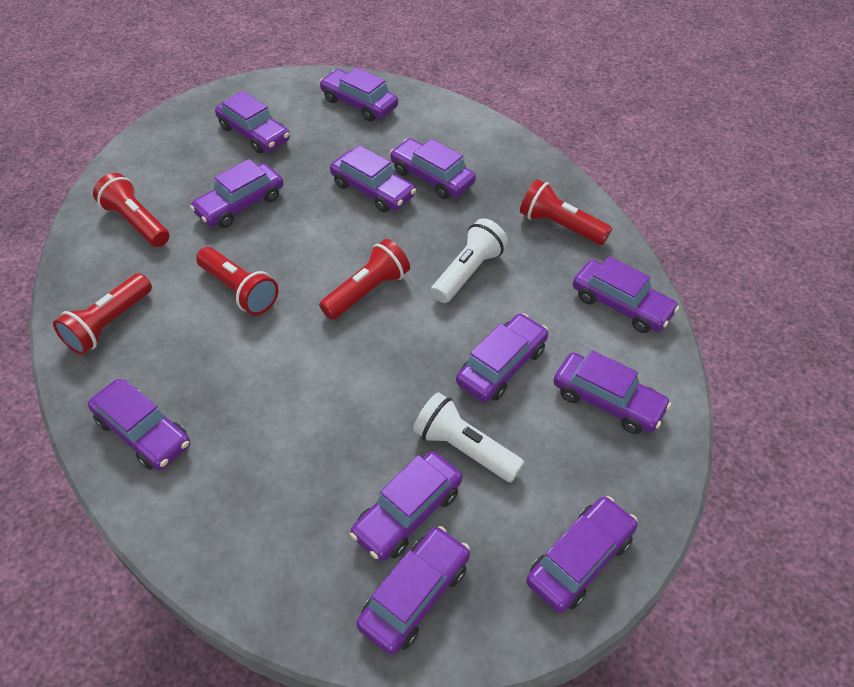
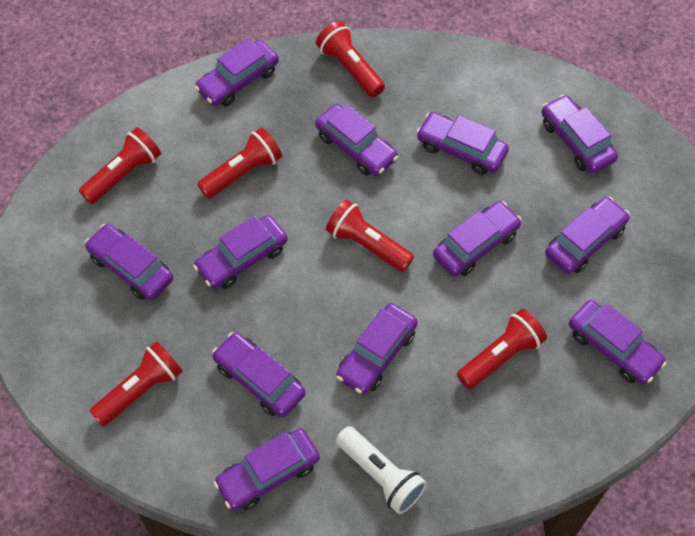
red flashlight: [53,273,152,355] [93,173,169,247] [196,247,278,315] [319,239,410,320] [520,179,612,245] = 5 -> [79,127,161,204] [90,341,183,426] [197,127,282,199] [316,21,385,97] [326,200,414,272] [457,309,547,389] = 6
white flashlight: [413,392,524,483] [431,218,508,303] = 2 -> [336,426,427,514] = 1

